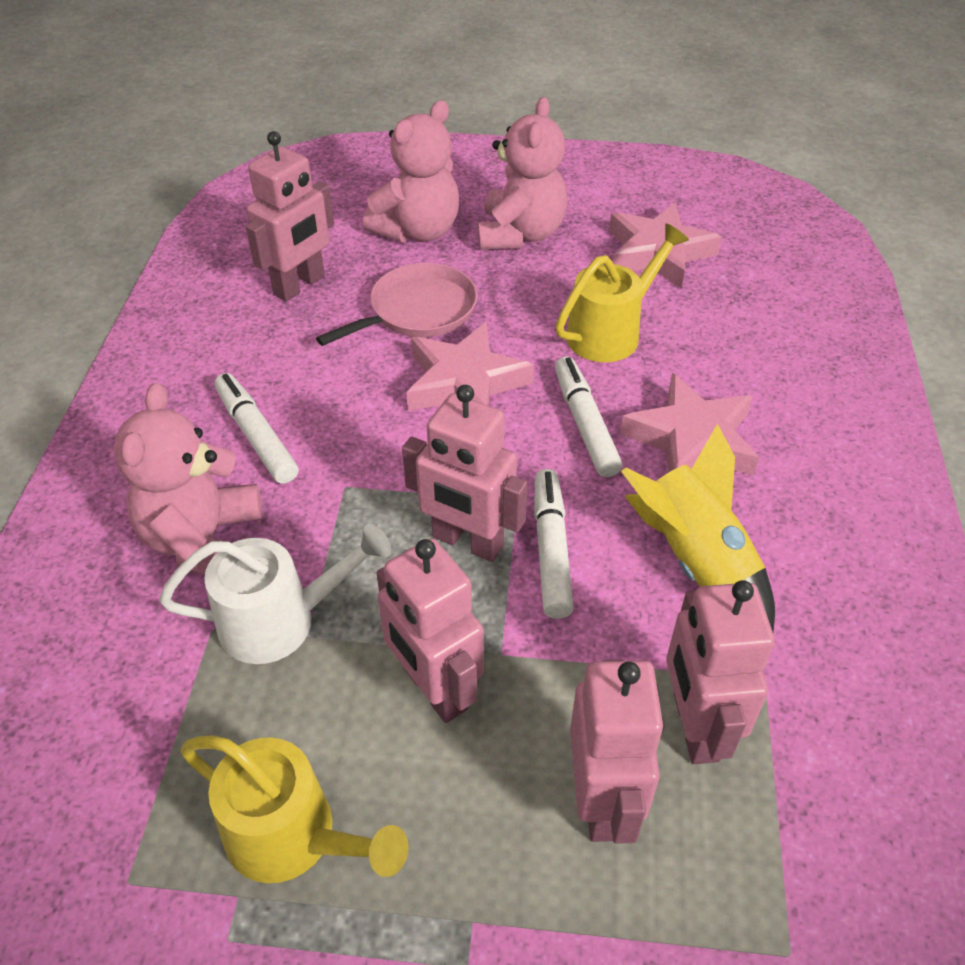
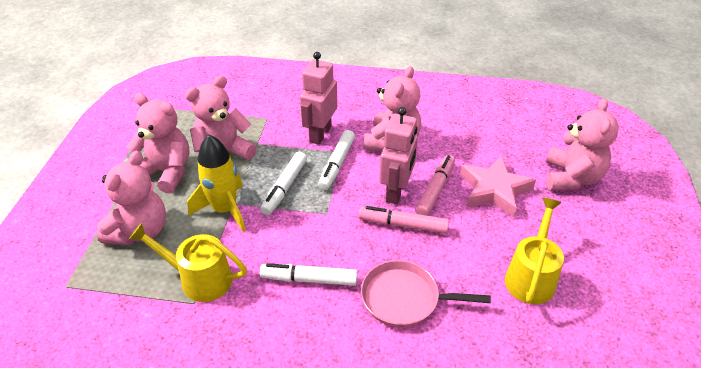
pink marker: none = 0 -> [359,206,449,234] [415,155,455,216] = 2
pink robot: [246,131,334,302] [377,538,484,723] [402,385,528,562] [570,660,664,844] [666,580,775,764] = 5 -> [300,52,337,145] [379,107,418,204] = 2
pink star: [406,322,534,411] [609,203,722,289] [620,373,759,476] = 3 -> [460,155,536,218] = 1
pink teddy bear: [113,383,262,576] [363,100,459,242] [478,97,567,249] = 3 -> [97,151,166,246] [127,93,190,194] [185,75,257,160] [364,66,421,151] [546,98,619,190] = 5
white watering can: [159,524,392,664] = 1 -> none = 0

